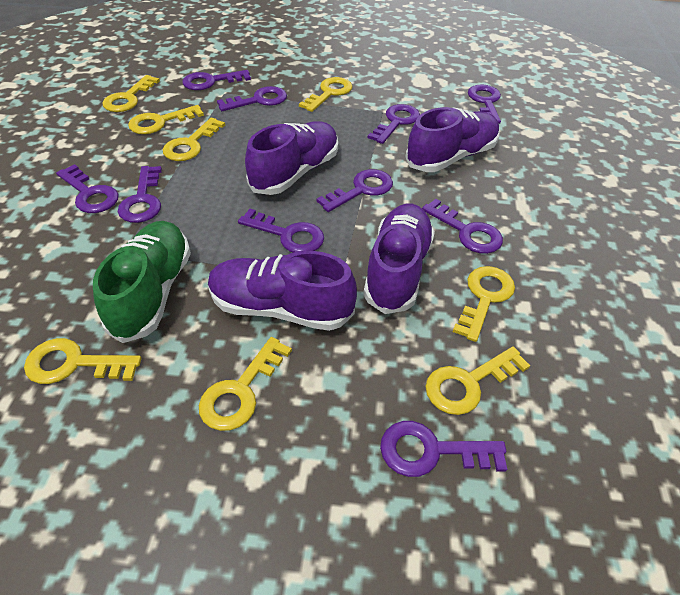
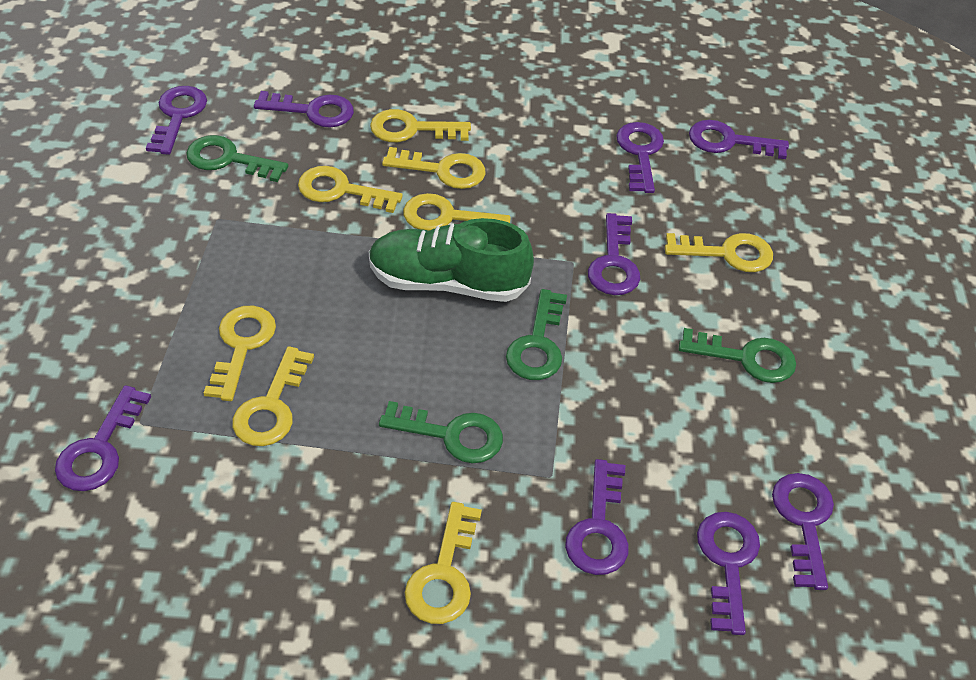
green key: none = 0 -> [186,135,288,182] [379,401,503,464] [506,289,567,380] [679,328,796,383] = 4
purple key: [56,164,119,213] [118,166,162,223] [182,70,251,90] [217,86,287,111] [238,209,324,252] [316,169,393,212] [368,104,420,144] [380,421,507,477] [422,199,503,254] [468,84,501,124] = 10 -> [55,385,151,491] [146,86,207,155] [254,91,354,128] [565,459,629,575] [588,213,640,295] [616,122,664,193] [689,120,789,159] [697,512,760,635] [772,473,834,590] = 9
purple shoe: [208,251,357,331] [245,121,338,195] [364,204,435,314] [406,107,499,172] = 4 -> none = 0

